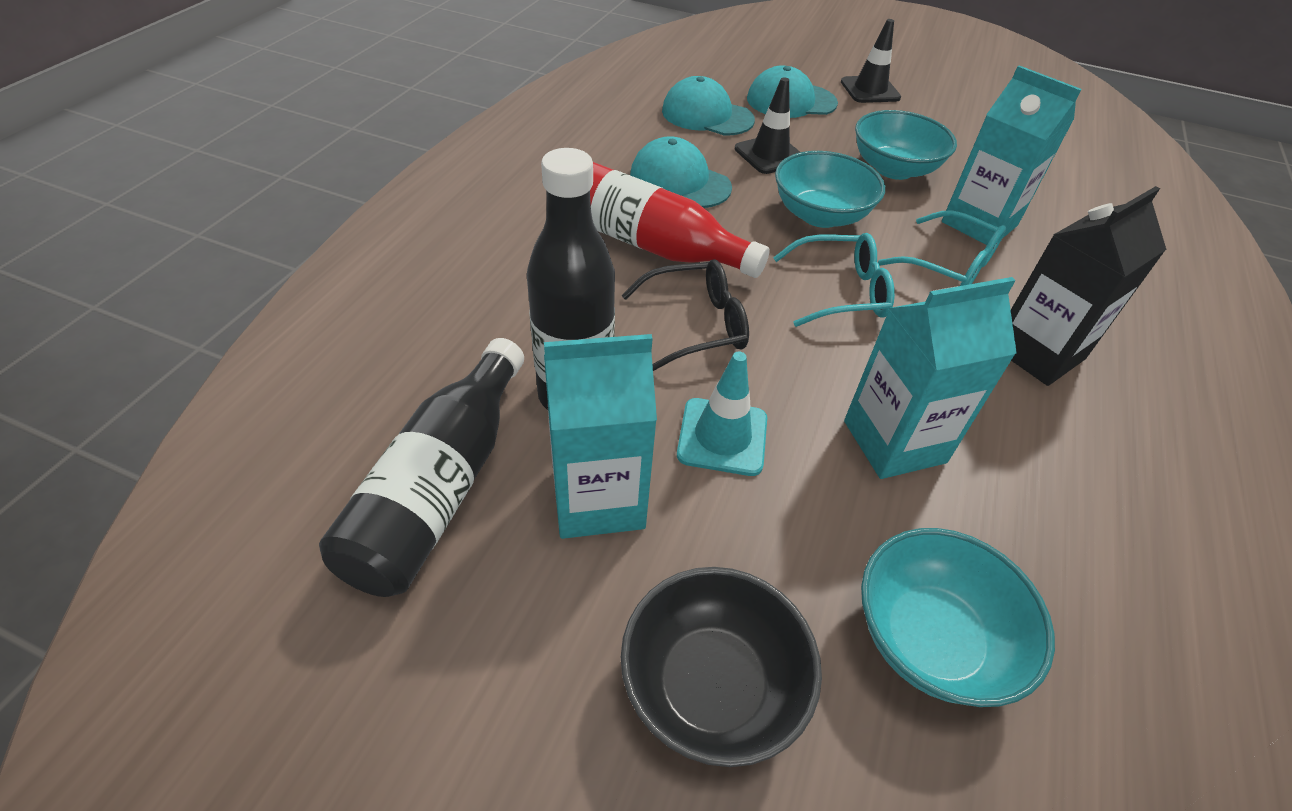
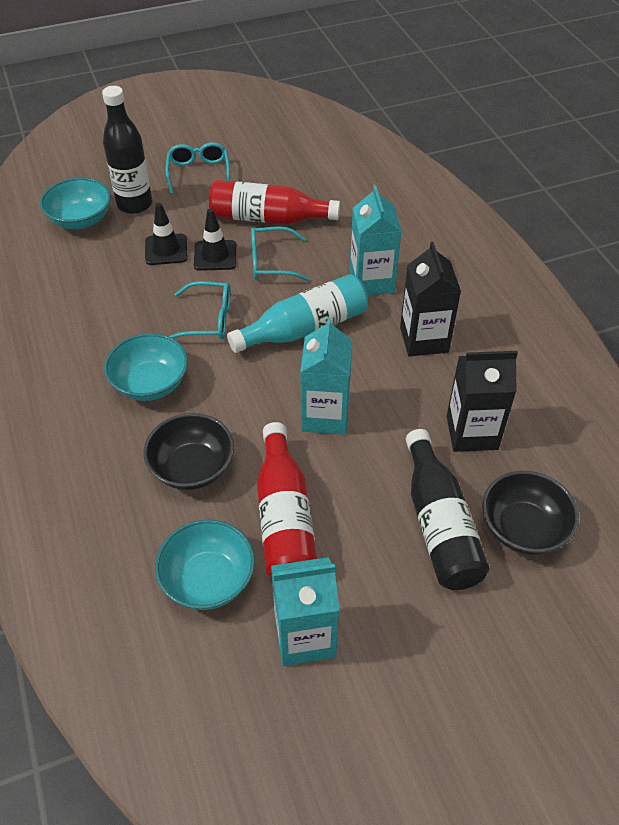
black bowl: [621,567,822,767] = 1 -> [144,413,234,490] [482,471,579,555] = 2
black carton: [1011,186,1166,386] = 1 -> [400,242,461,357] [447,351,518,452] = 2
black glasses: [621,259,749,371] = 1 -> none = 0
red bottle: [590,162,770,278] = 1 -> [209,180,340,224] [257,422,317,578] = 2
turquoise bottle: none = 0 -> [227,274,368,353] = 1
turquoise cap: [630,136,732,208] [662,76,755,136] [747,65,838,118] = 3 -> none = 0
turquoise glasses: [773,233,895,327] [878,211,1006,286] = 2 -> [166,142,230,194] [169,281,231,339] [251,227,310,281] = 3
turquoise traffic cone: [677,352,767,476] = 1 -> none = 0

